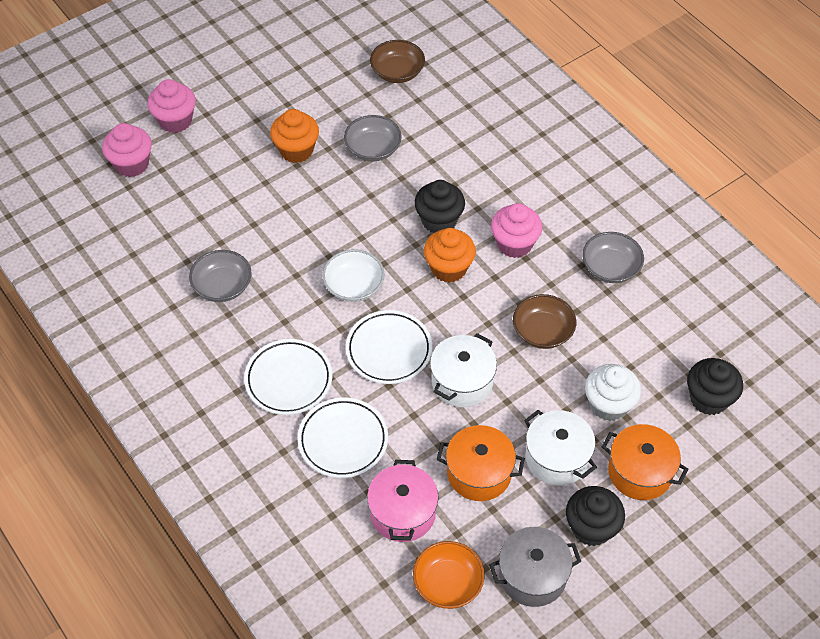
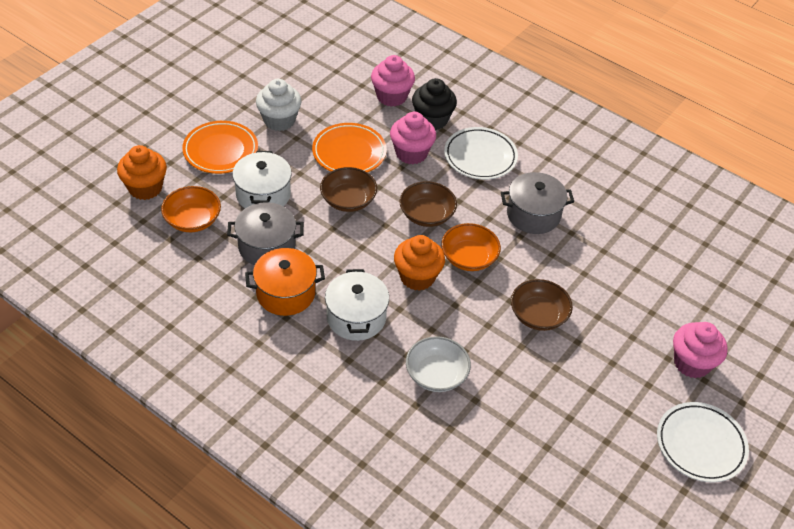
black cupcake: [414,180,465,233] [566,486,625,546] [687,358,743,415] = 3 -> [412,78,457,130] = 1
brown bowl: [370,40,425,83] [513,294,576,349] = 2 -> [320,167,377,212] [399,181,457,227] [511,279,573,331] = 3
grey bowl: [189,250,252,302] [344,115,402,162] [583,232,644,283] = 3 -> none = 0
grey pot: [489,527,581,607] = 1 -> [227,202,304,265] [501,172,574,234] = 2
orange bowl: [413,541,485,609] = 1 -> [161,186,221,232] [441,223,501,271] = 2
orange plate: none = 0 -> [182,121,258,174] [312,123,387,172] = 2
orange pot: [437,425,525,501] [602,424,688,500] = 2 -> [245,248,325,316] = 1
pink pot: [367,460,439,542] = 1 -> none = 0
white plate: [244,339,332,415] [298,398,388,478] [346,310,432,384] = 3 -> [444,127,518,180] [657,402,749,483] = 2

